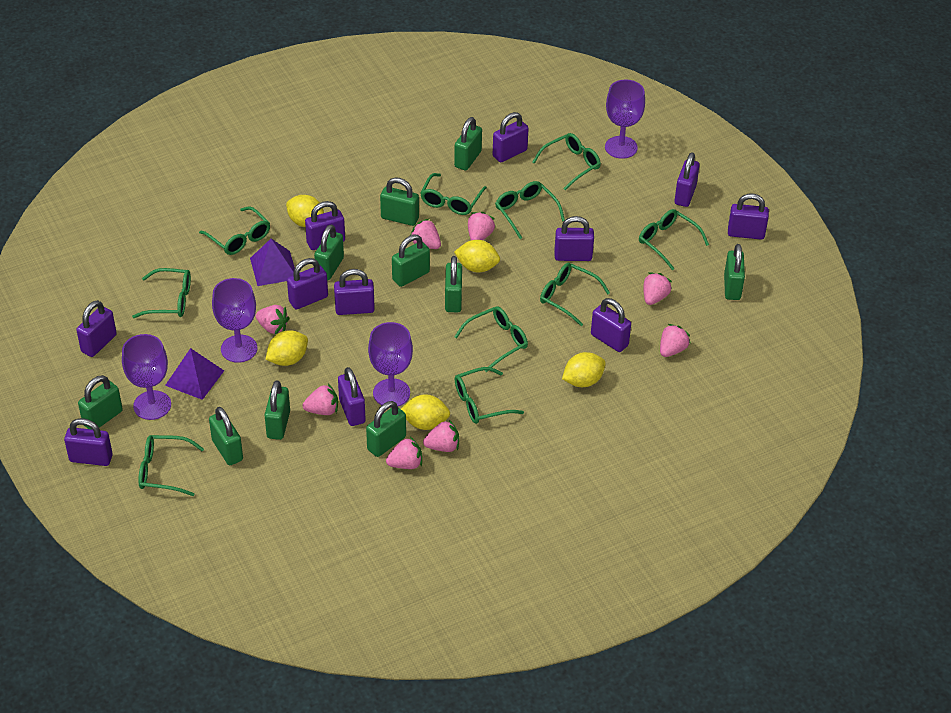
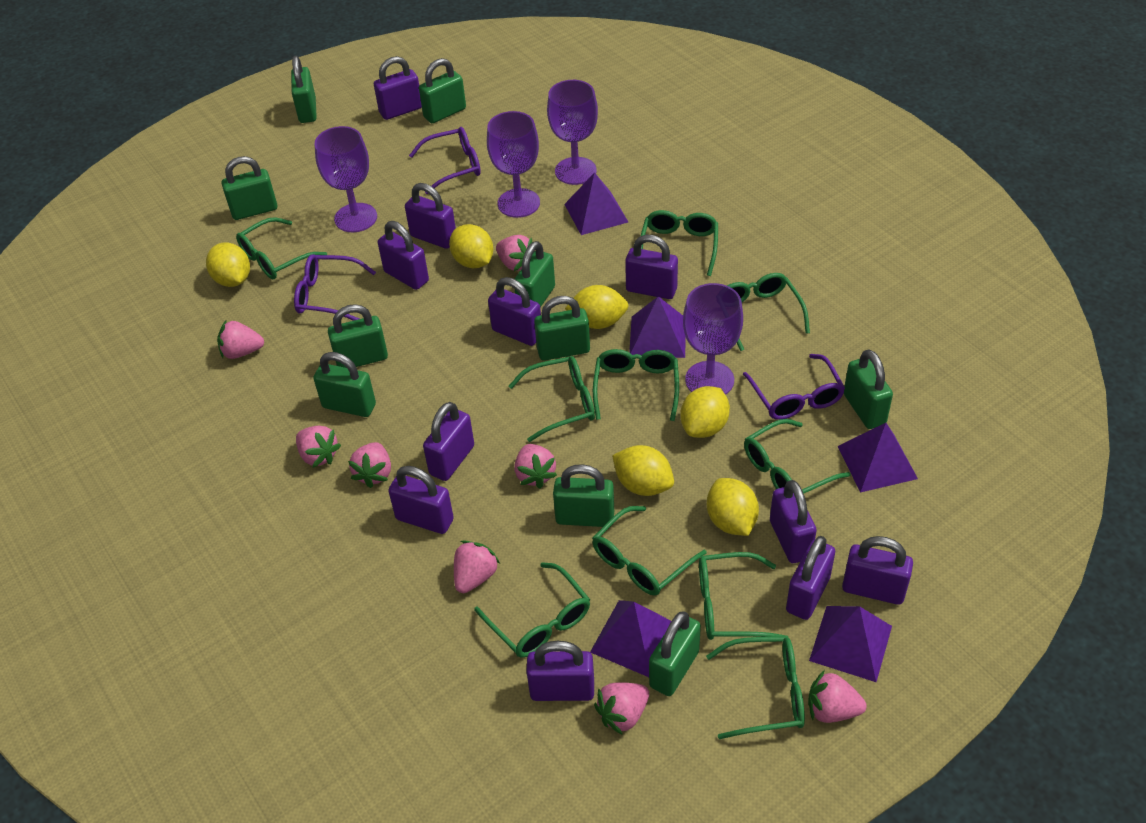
purple glasses: none = 0 -> [294,254,376,321] [409,127,481,194] [743,354,845,420] = 3
purple pyramid: [165,348,224,400] [250,239,295,286] = 2 -> [564,172,628,235] [590,600,671,677] [629,296,686,358] [809,606,892,682] [837,423,918,493] = 5
yellow lemon: [266,331,308,366] [286,195,324,227] [401,394,450,430] [454,240,500,272] [562,352,606,387] = 5 -> [206,242,250,287] [449,224,493,268] [565,285,629,329] [612,445,674,496] [680,386,730,438] [707,478,759,536] = 6

